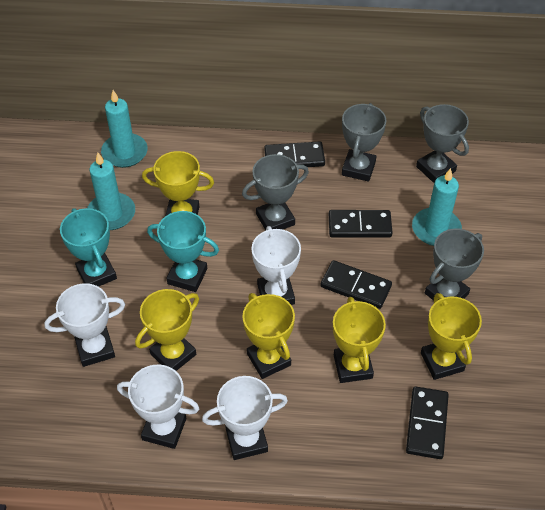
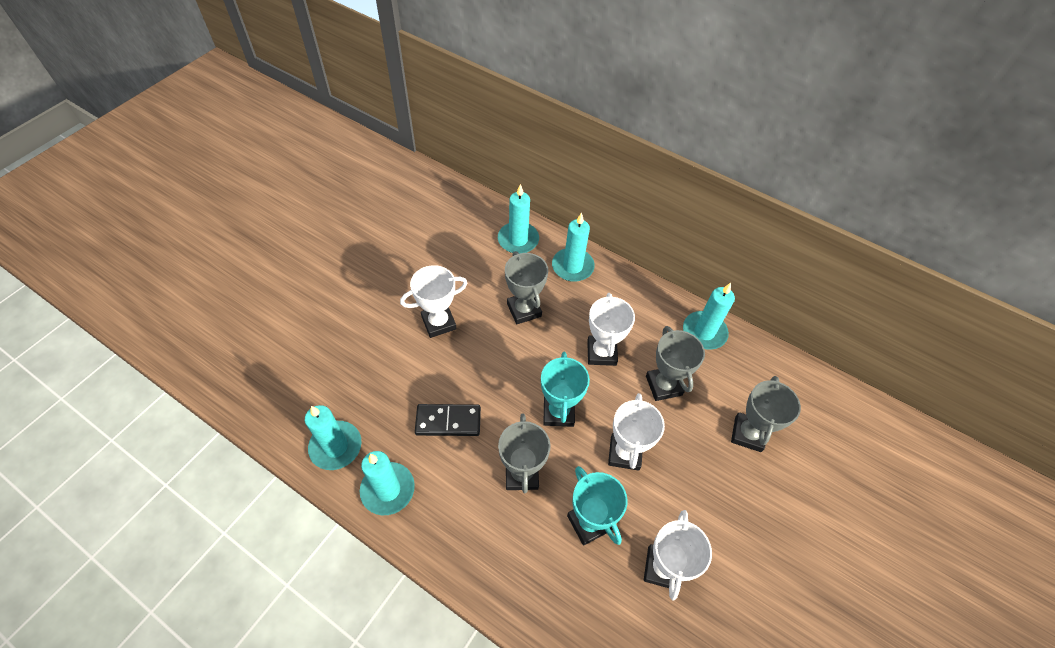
black domino: [264,141,325,167] [320,260,392,309] [329,210,393,238] [406,386,449,459] = 4 -> [415,404,481,436] = 1
turquoise candle: [87,152,135,230] [101,90,148,168] [412,168,462,246] = 3 -> [305,405,362,470] [360,451,415,515] [498,184,539,254] [552,212,595,282] [683,283,735,350] = 5
yellow trophy: [135,289,199,371] [142,151,214,216] [242,293,295,379] [333,297,386,383] [421,293,482,380] = 5 -> none = 0

